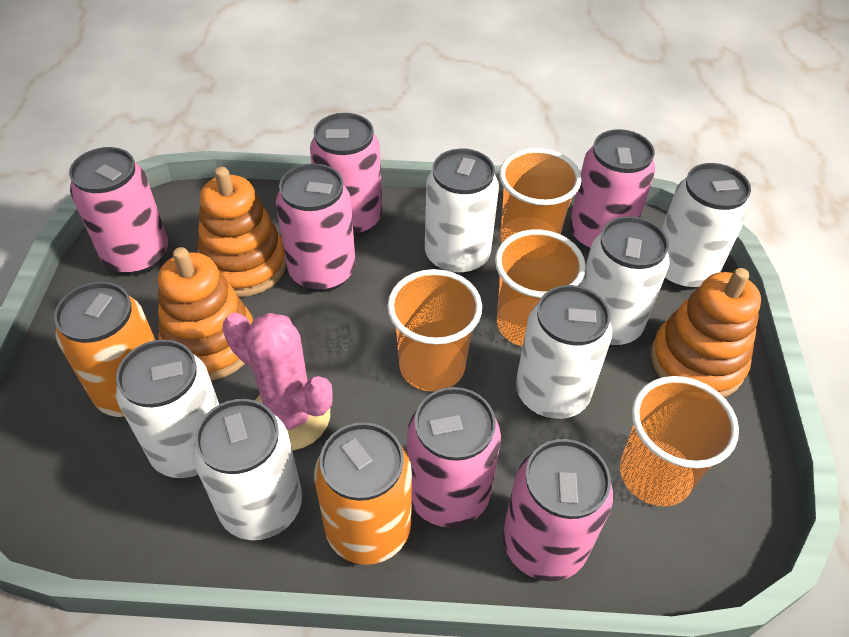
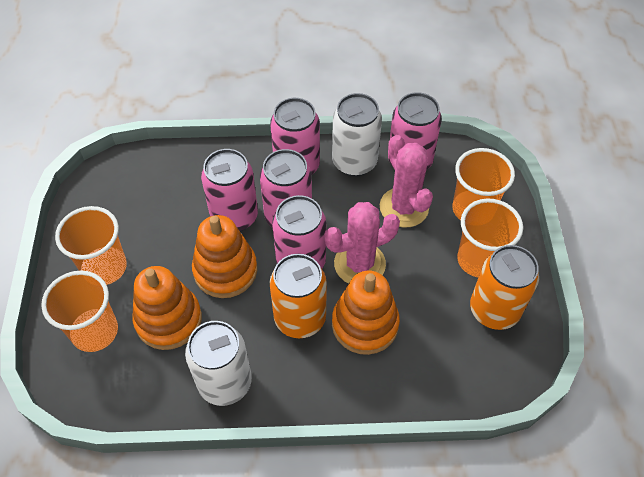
pink cactus: [222,312,333,451] = 1 -> [325,202,400,283] [380,135,433,228] = 2
pink can: [69,147,168,275] [276,163,356,292] [310,113,382,237] [407,387,501,527] [503,439,613,581] [570,129,655,252] = 6 -> [201,149,258,232] [260,149,312,228] [270,98,320,175] [272,195,326,268] [388,92,442,170] = 5
white can: [116,339,219,478] [193,399,302,540] [425,149,499,276] [516,285,612,419] [581,216,670,347] [662,163,751,290] = 6 -> [185,321,252,406] [332,93,382,177] = 2

